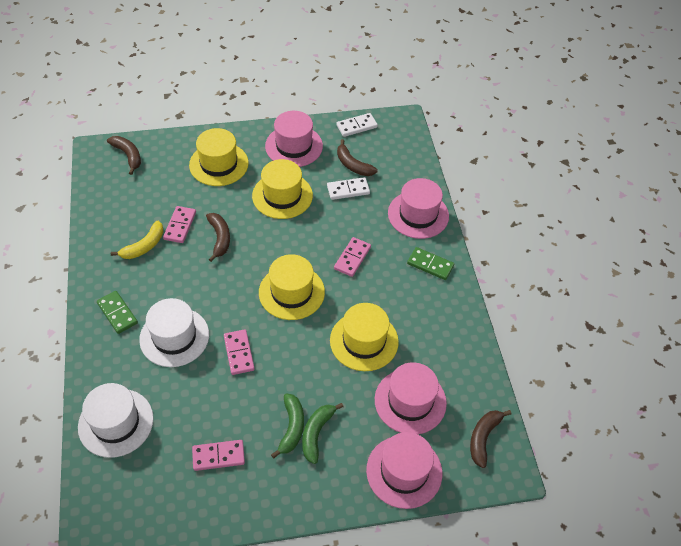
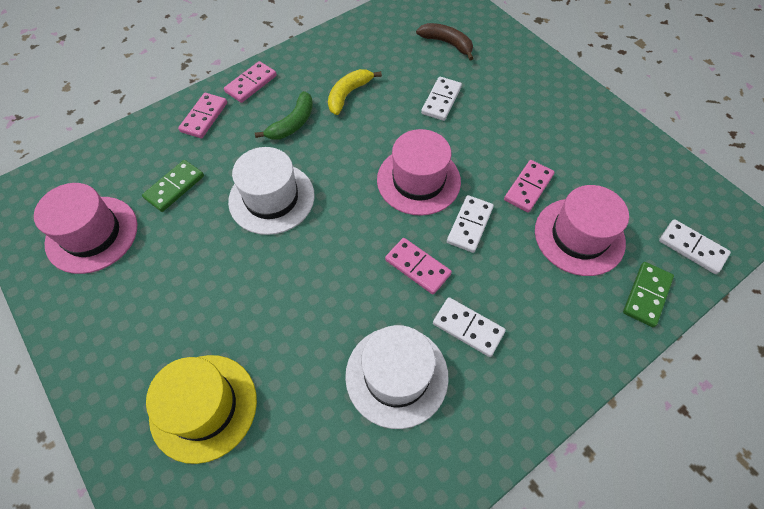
brown banana: [107,136,141,175] [206,213,230,262] [337,139,378,176] [470,410,511,468] = 4 -> [416,23,474,61] = 1
green banana: [271,394,304,458] [302,403,343,464] = 2 -> [255,91,313,140] = 1
pink hat: [265,111,323,167] [366,432,442,509] [375,362,447,434] [388,178,449,239] = 4 -> [34,183,137,274] [377,129,461,216] [535,185,629,276] = 3
white domino: [327,177,370,200] [336,113,378,137] = 2 -> [421,77,462,121] [433,297,506,357] [447,195,494,253] [659,219,731,274] = 4
yellow hat: [189,128,249,186] [252,159,313,219] [259,254,325,320] [330,303,399,371] = 4 -> [146,355,257,464] = 1

